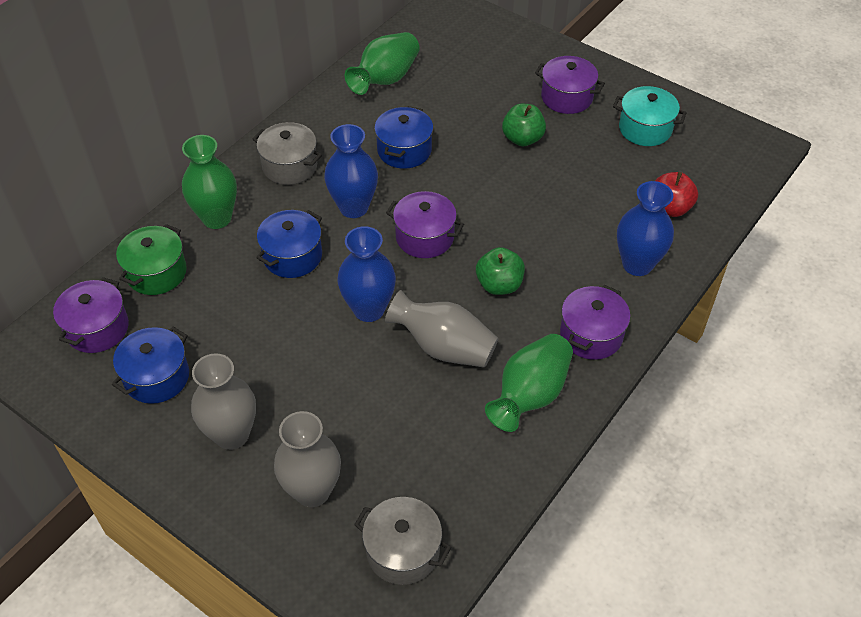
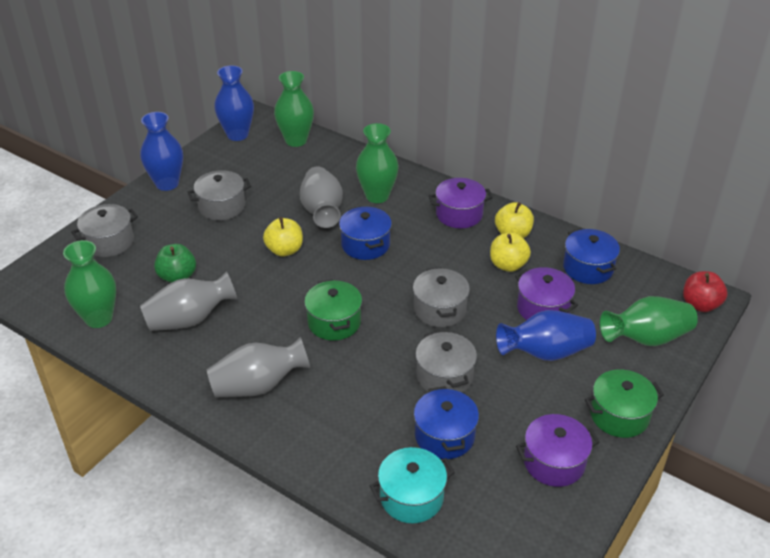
green apple: [476,247,525,295] [502,104,546,146] = 2 -> [154,244,196,283] = 1
green pot: [116,224,187,295] = 1 -> [304,279,362,340] [585,369,664,438] = 2
green vase: [182,135,237,229] [345,32,420,95] [485,334,573,432] = 3 -> [63,240,116,328] [274,71,314,147] [356,123,399,203] [600,296,698,346] = 4
grey pot: [253,122,322,185] [354,497,451,585] = 2 -> [71,204,138,257] [188,170,251,221] [413,267,470,327] [416,330,477,393] = 4
purple pot: [53,277,129,353] [386,191,464,258] [535,56,605,114] [560,285,630,360] = 4 -> [429,178,493,228] [515,267,578,320] [516,414,600,487] = 3
yellow apple: none = 0 -> [263,217,303,257] [490,232,531,272] [495,202,534,238] = 3

